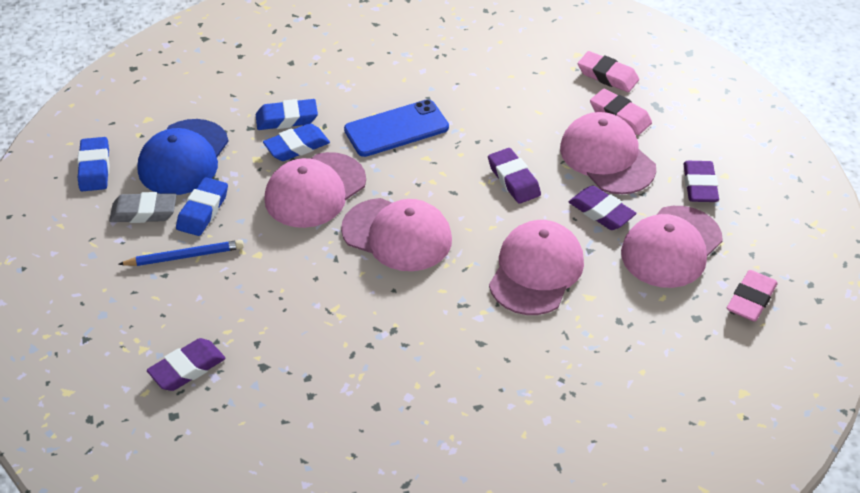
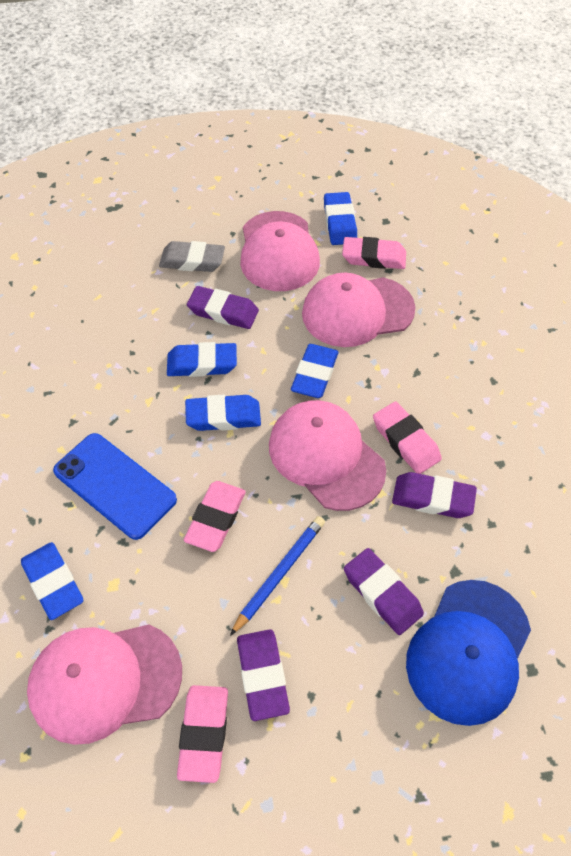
blue eraser: [77,137,110,191] [176,177,228,236] [256,99,318,130] [263,123,330,161] = 4 -> [21,542,83,620] [167,342,237,377] [185,395,261,431] [291,344,338,398] [324,192,357,245] = 5
pink cap: [264,152,366,228] [341,198,452,271] [489,220,584,315] [560,112,656,194] [621,206,723,288] = 5 -> [27,624,182,745] [240,211,320,291] [269,400,386,511] [302,273,415,347] = 4
pink eraser: [578,51,639,92] [590,89,652,135] [727,270,778,322] = 3 -> [177,685,228,783] [184,481,246,552] [342,237,406,269] [373,401,442,474] = 4

